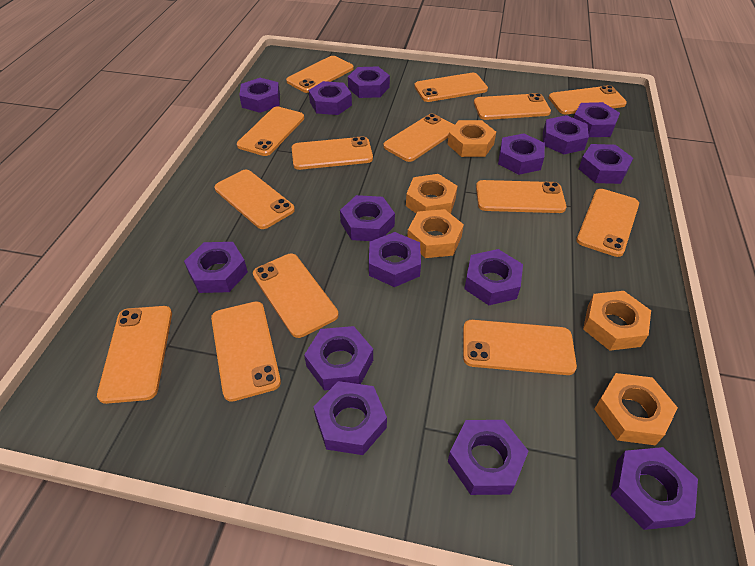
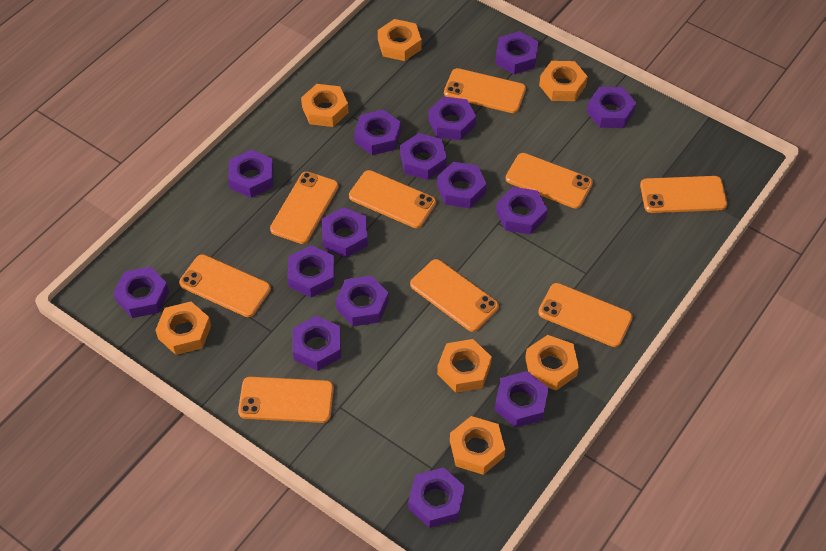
orange nut: [406,174,458,214] [407,209,464,258] [447,120,496,157] [583,291,651,351] [595,373,678,445] = 5 -> [155,302,211,355] [301,84,349,127] [378,19,421,61] [437,339,492,393] [450,416,505,475] [525,335,579,390] [539,61,588,101] = 7
orange phone: [97,306,172,404] [211,301,281,402] [215,169,295,229] [237,106,304,156] [253,254,339,338] [286,56,354,93] [292,136,373,170] [383,114,455,162] [414,73,488,102] [463,320,577,375] [474,93,551,120] [476,180,566,213] [549,85,627,114] [576,189,639,257] = 14 -> [179,254,271,317] [238,377,334,423] [270,172,339,244] [349,170,436,228] [410,259,499,332] [444,68,526,113] [505,153,593,209] [538,283,633,347] [640,176,727,213] = 9

